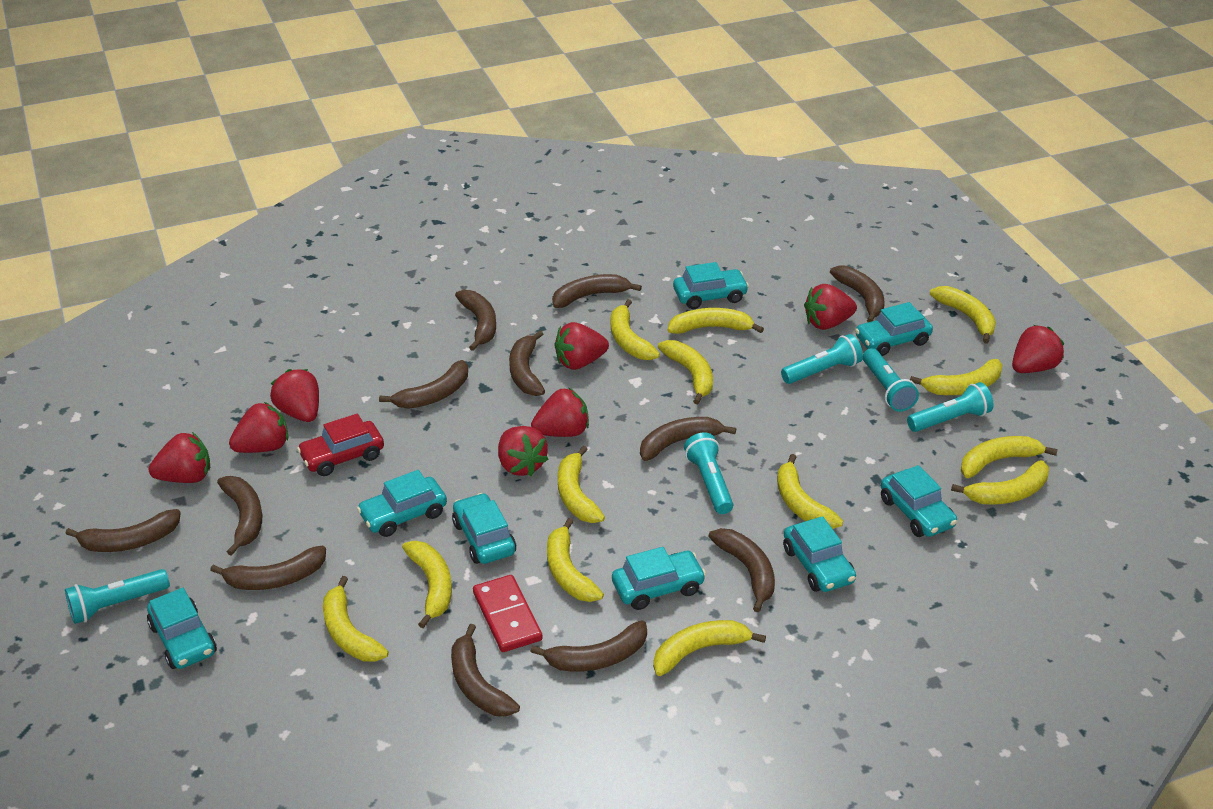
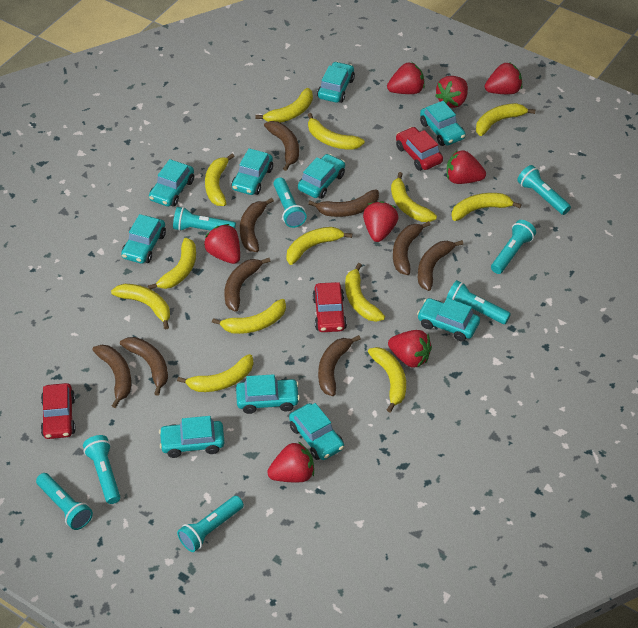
brown banana: [65,509,181,552] [210,546,326,590] [217,476,262,556] [379,360,468,409] [451,624,520,717] [455,289,496,351] [509,330,545,396] [530,620,647,672] [552,274,642,308] [640,417,736,461] [709,528,775,612] [830,265,885,322] = 12 -> [93,345,131,408] [120,337,168,396] [224,258,270,312] [240,198,274,252] [264,121,299,171] [308,190,379,217] [318,335,361,396] [393,221,430,275] [418,240,463,291] = 9
red car: [297,413,384,476] = 1 -> [41,383,76,439] [312,282,347,332] [396,127,443,171] = 3
red domino: [473,575,543,652] = 1 -> none = 0
turquoise car: [147,588,217,669] [357,470,447,537] [452,493,516,564] [612,547,706,610] [673,262,749,309] [783,516,856,592] [855,302,933,356] [881,465,957,537] = 8 -> [121,214,166,264] [149,159,194,207] [159,416,224,458] [232,148,273,195] [236,374,300,414] [289,403,344,460] [298,154,345,199] [317,61,355,103] [417,298,480,341] [420,101,466,146] = 10
turquoise flashlight: [65,569,170,624] [684,432,733,514] [781,334,863,384] [863,348,919,412] [907,382,994,432] = 5 -> [36,473,93,530] [83,435,120,504] [173,207,236,231] [177,496,244,552] [273,177,307,228] [446,280,511,324] [491,220,536,274] [517,165,571,215] = 8

